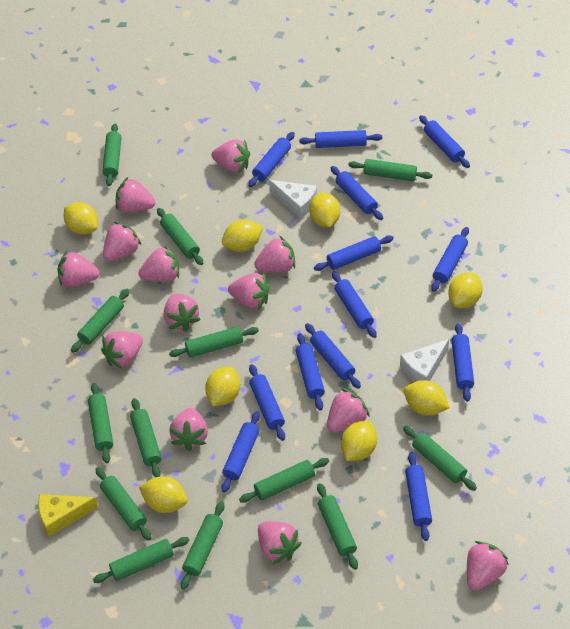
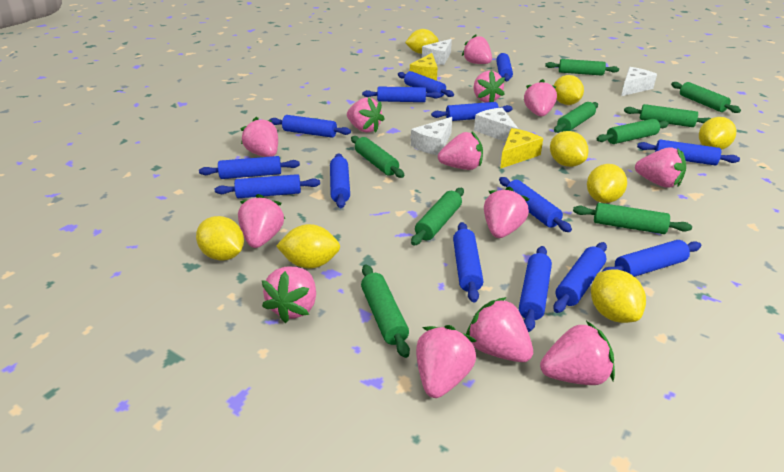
blue rolling pin: [221,411,260,493] [248,132,295,187] [249,364,285,441] [296,333,325,410] [299,130,382,148] [305,323,361,388] [314,235,394,271] [331,166,383,220] [332,271,377,338] [405,452,432,541] [419,115,470,168] [431,227,469,292] [452,323,474,402] = 13 -> [199,156,300,179] [215,174,320,198] [269,115,351,138] [330,153,350,208] [362,86,441,102] [398,71,454,97] [431,102,513,121] [453,222,483,303] [496,53,513,81] [499,177,572,232] [519,246,552,332] [553,242,607,313] [601,240,701,277] [637,139,740,165] = 14
green rolling pin: [71,288,130,353] [88,383,113,463] [93,537,189,583] [96,467,151,540] [102,124,121,186] [130,398,162,477] [157,208,203,265] [169,326,259,358] [181,501,225,590] [239,458,329,503] [317,483,358,570] [348,159,432,181] [403,426,477,491] = 13 -> [351,136,405,178] [361,264,410,358] [411,188,464,246] [545,59,619,76] [554,102,598,133] [573,203,692,234] [597,119,669,144] [624,104,711,127] [671,82,741,113] = 9
white cheese: [269,180,317,219] [400,339,449,382] = 2 -> [411,117,452,155] [422,39,452,65] [474,108,518,142] [621,67,657,96] = 4
yellow cheese: [38,494,98,537] = 1 -> [410,53,438,81] [500,128,543,169] = 2

